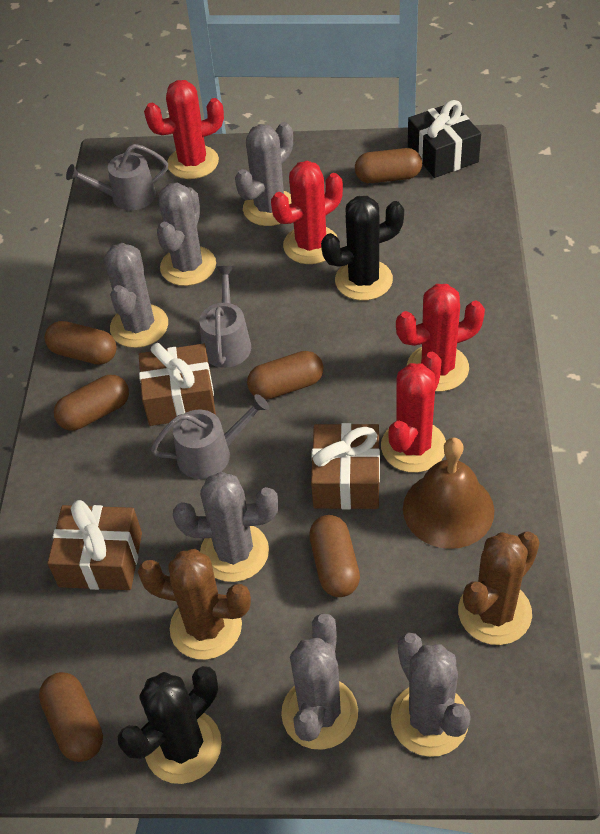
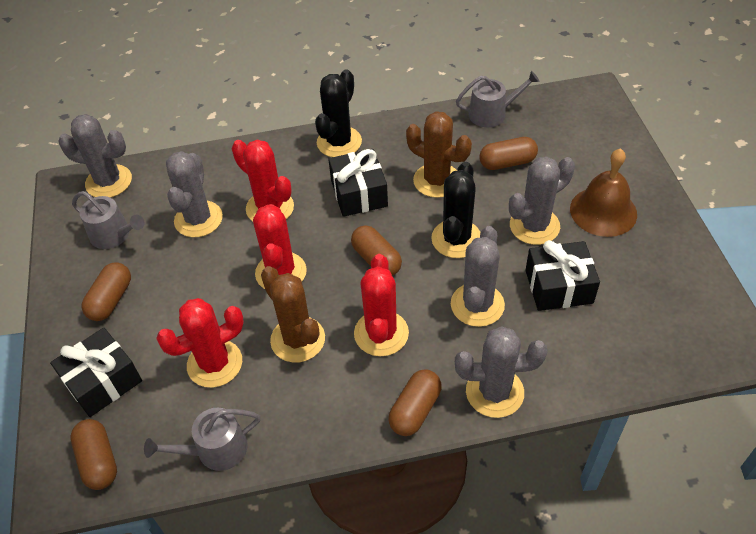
black gift: [408,100,481,178] = 1 -> [50,328,142,417] [328,149,388,217] [525,240,600,311] = 3
brown capsule: [39,672,103,762] [45,321,116,365] [54,375,129,431] [247,351,324,400] [309,515,360,597] [355,148,422,183] = 6 -> [70,419,117,490] [82,262,131,321] [351,225,402,276] [388,369,442,436] [479,137,538,170] = 5
brown gift: [47,500,142,590] [139,343,216,426] [311,423,380,509] = 3 -> none = 0
grey cactus: [104,243,168,348] [157,183,216,286] [173,472,278,582] [235,122,293,226] [281,613,358,750] [391,633,471,757] = 6 -> [58,114,132,198] [166,151,223,237] [451,226,505,327] [455,326,548,418] [509,156,575,245] = 5

